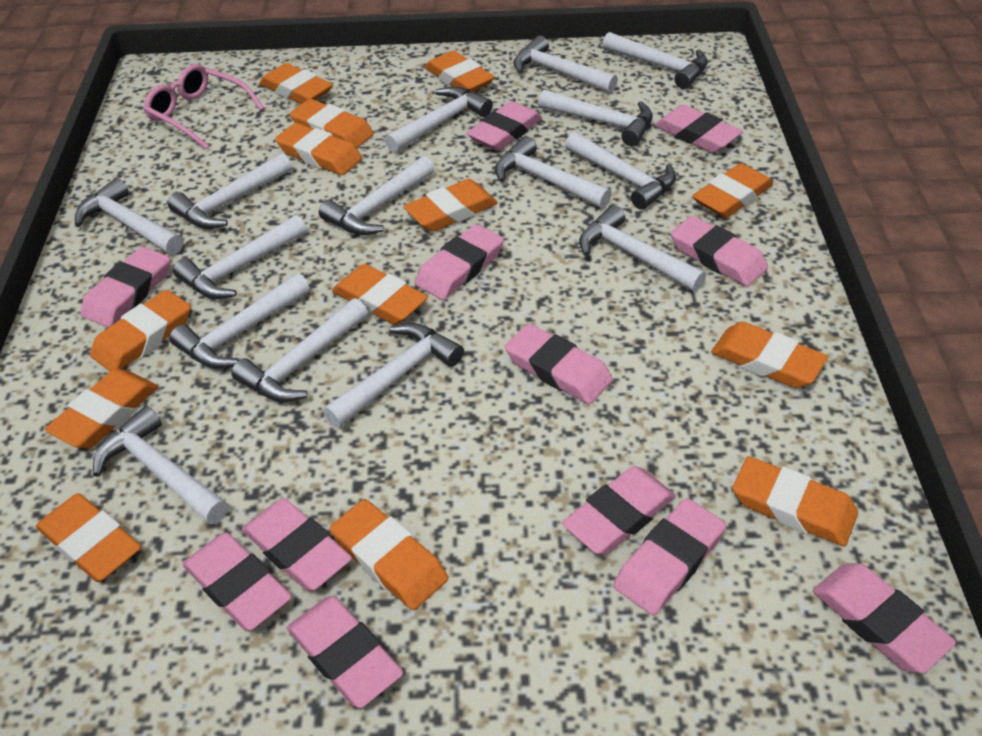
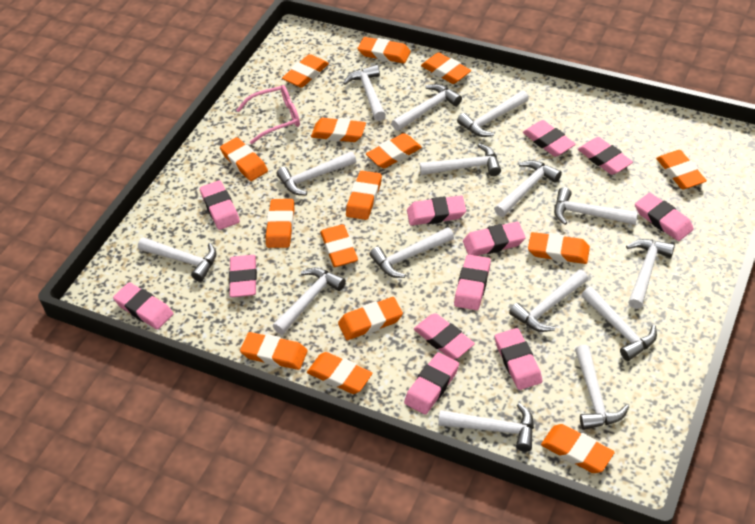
orange eraser: [36,493,141,582] [45,369,158,449] [90,290,191,371] [259,63,333,104] [275,123,362,175] [290,99,374,148] [330,499,448,610] [332,264,428,325] [404,179,498,232] [425,50,495,92] [692,163,773,218] [711,322,828,388] [732,456,858,546] = 13 -> [220,137,268,181] [240,332,308,370] [266,199,294,248] [282,54,329,88] [307,352,372,394] [311,118,366,142] [320,224,358,267] [338,297,403,340] [346,171,382,220] [358,37,411,63] [366,133,422,168] [421,52,471,84] [528,232,590,264] [541,424,615,473] [656,150,707,190] = 15

